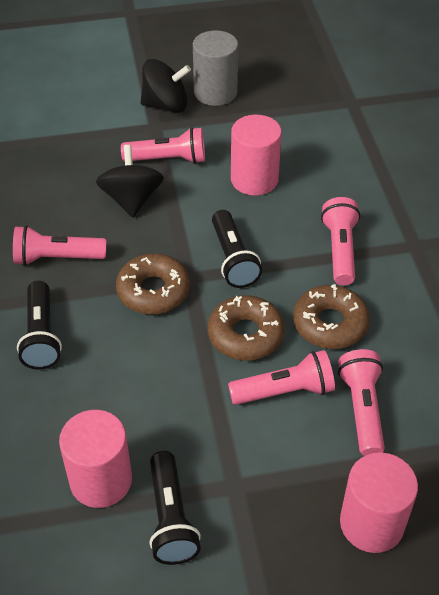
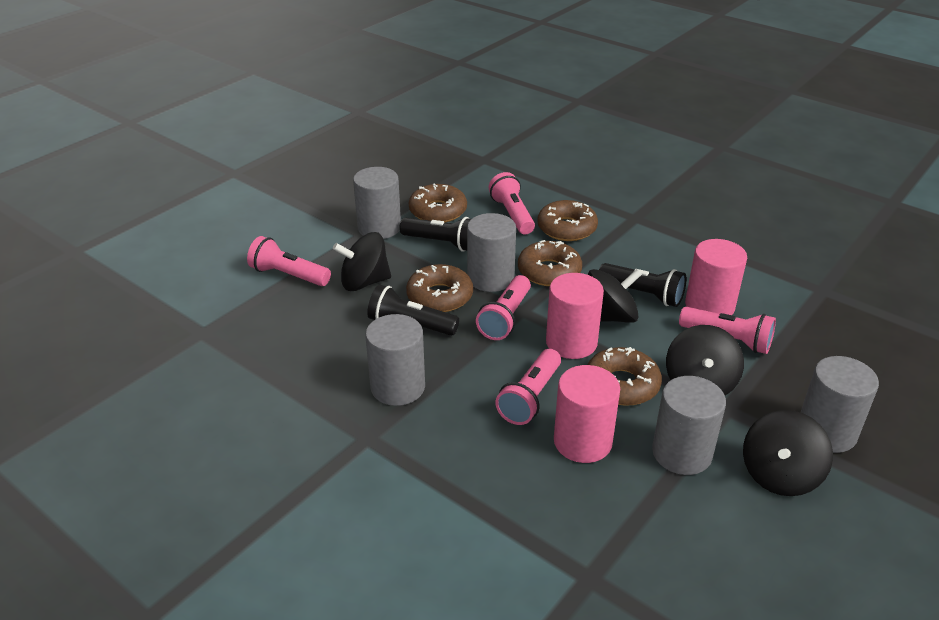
black spinning top: [96,145,164,217] [140,59,191,113] = 2 -> [333,232,391,291] [588,269,642,323] [666,325,744,396] [743,410,833,496] = 4
brown donut: [116,253,190,314] [208,295,285,360] [293,284,370,349] = 3 -> [406,264,473,312] [409,184,467,223] [518,240,582,286] [537,200,598,241] [587,347,662,406] = 5
grey cylinder: [193,30,238,106] = 1 -> [353,167,401,239] [365,314,425,406] [467,213,516,292] [652,376,726,475] [800,356,879,453] = 5

